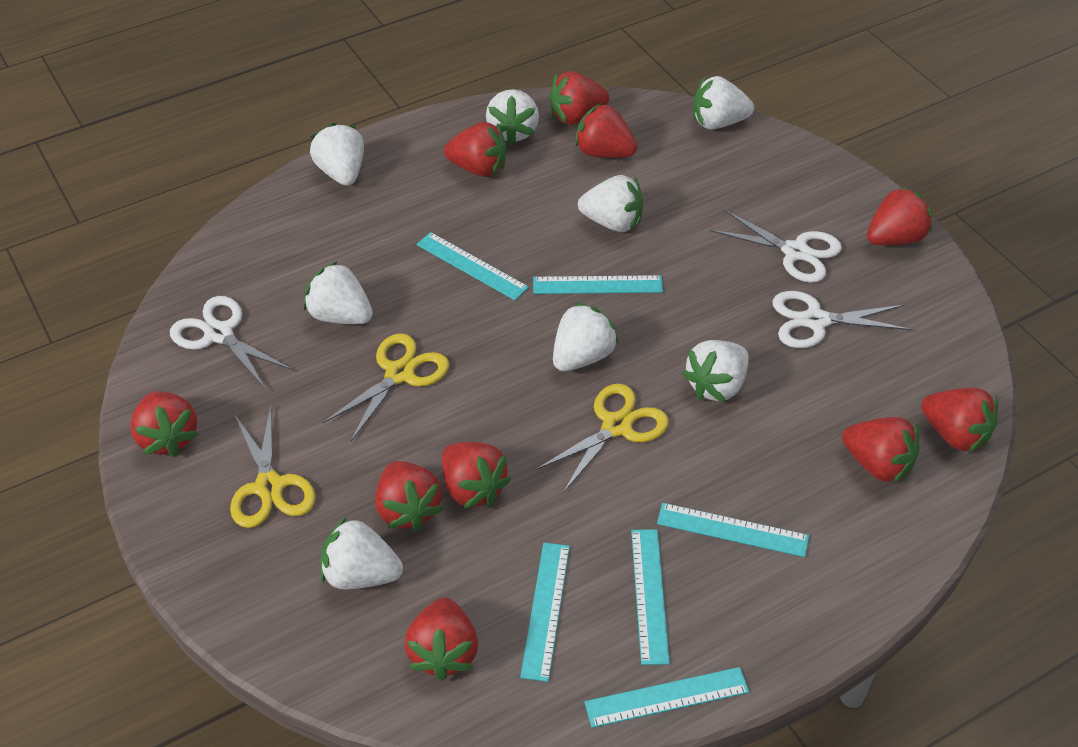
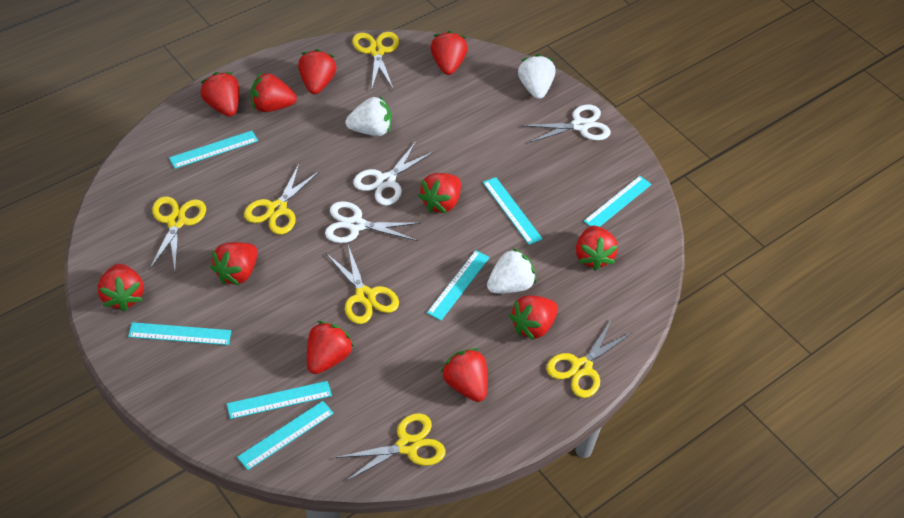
red strawberry: [130,391,199,457] [375,461,443,531] [404,597,478,681] [442,442,511,509] [444,122,506,177] [549,71,609,125] [575,103,638,158] [842,417,920,484] [867,186,933,245] [921,388,998,453] = 10 -> [98,264,144,312] [201,72,239,117] [210,242,258,286] [251,73,297,112] [298,49,337,94] [307,321,354,374] [418,173,461,213] [430,31,468,75] [441,348,488,402] [509,295,558,340] [576,226,618,271] = 11
turquoise ruler: [416,232,529,300] [520,543,570,682] [533,275,663,294] [584,667,749,728] [631,529,670,665] [657,503,809,557] = 6 -> [128,322,231,345] [169,131,258,169] [227,381,332,419] [237,401,334,470] [427,250,490,321] [483,177,543,245] [584,176,652,227] = 7
white strawberry: [304,261,373,324] [310,123,364,186] [320,517,403,590] [486,89,539,145] [553,302,619,371] [578,175,643,232] [682,340,749,402] [693,76,754,130] = 8 -> [345,96,391,136] [487,248,536,293] [518,54,555,99] = 3
yellow scissors: [230,405,316,528] [322,333,449,441] [536,384,669,493] = 3 -> [149,196,206,270] [244,164,320,234] [325,245,399,324] [335,413,446,482] [352,32,399,90] [547,319,632,398] = 6

